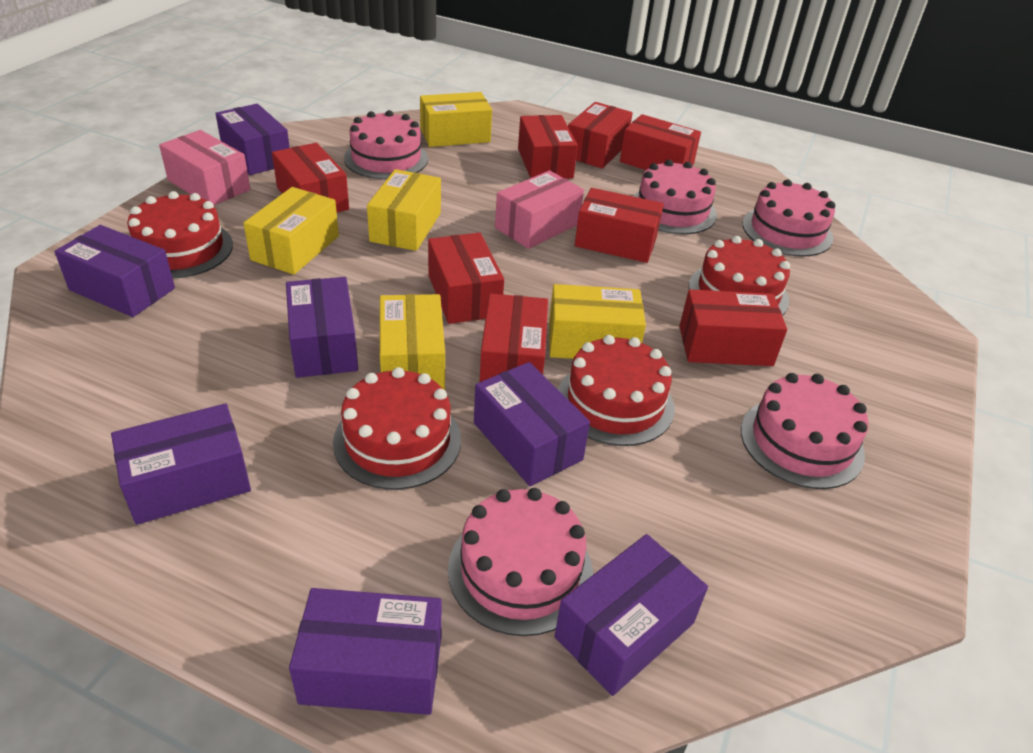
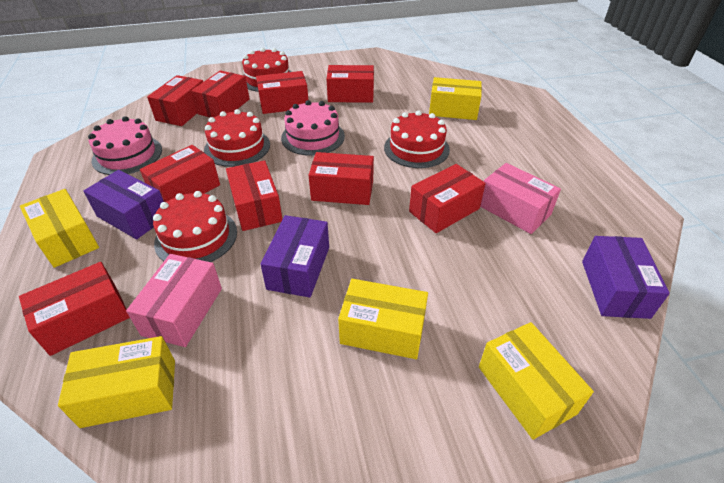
pink cake: [344,110,428,179] [448,488,593,636] [633,160,717,234] [741,373,869,489] [742,179,835,257] = 5 -> [88,116,162,175] [281,100,345,156] = 2
purple box: [54,225,175,317] [111,403,251,525] [215,104,290,175] [286,277,358,378] [289,588,442,715] [474,362,590,486] [554,534,708,696] = 7 -> [83,170,164,239] [260,215,329,297] [582,236,670,319] = 3
red box: [272,143,349,213] [428,233,504,324] [480,293,548,382] [518,115,578,179] [568,102,633,169] [575,188,664,263] [620,114,701,170] [679,289,787,366] = 8 -> [19,262,130,356] [140,145,220,202] [147,75,203,126] [191,70,250,118] [226,160,283,231] [256,71,308,114] [309,152,374,205] [327,65,374,103] [409,164,486,233] = 9

